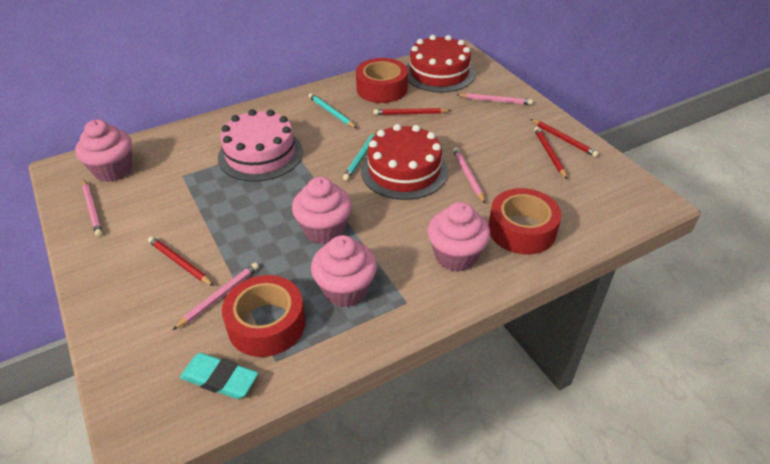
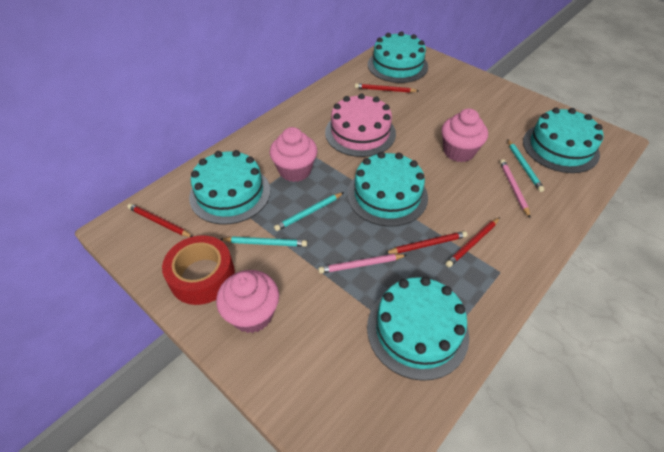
pink cupcake: [75,119,132,182] [292,177,352,244] [311,235,377,307] [428,202,490,272] = 4 -> [216,270,279,333] [270,127,317,182] [441,109,488,162] = 3
pink pencil: [82,180,103,237] [173,263,259,330] [453,147,485,203] [457,93,533,105] = 4 -> [318,254,407,274] [500,159,530,218] = 2
red cake: [361,124,448,200] [406,35,475,93] = 2 -> none = 0
red tape: [222,275,306,357] [356,58,408,103] [489,188,561,255] = 3 -> [162,235,235,305] = 1
turquoise cake: none = 0 -> [189,150,270,225] [347,152,428,227] [367,277,469,381] [368,31,428,83] [523,108,603,173] = 5
turquoise eraser: [180,353,258,399] = 1 -> none = 0
turquoise pencil: [309,93,357,128] [343,130,378,181] = 2 -> [220,236,307,247] [274,192,344,231] [507,139,545,192] = 3

